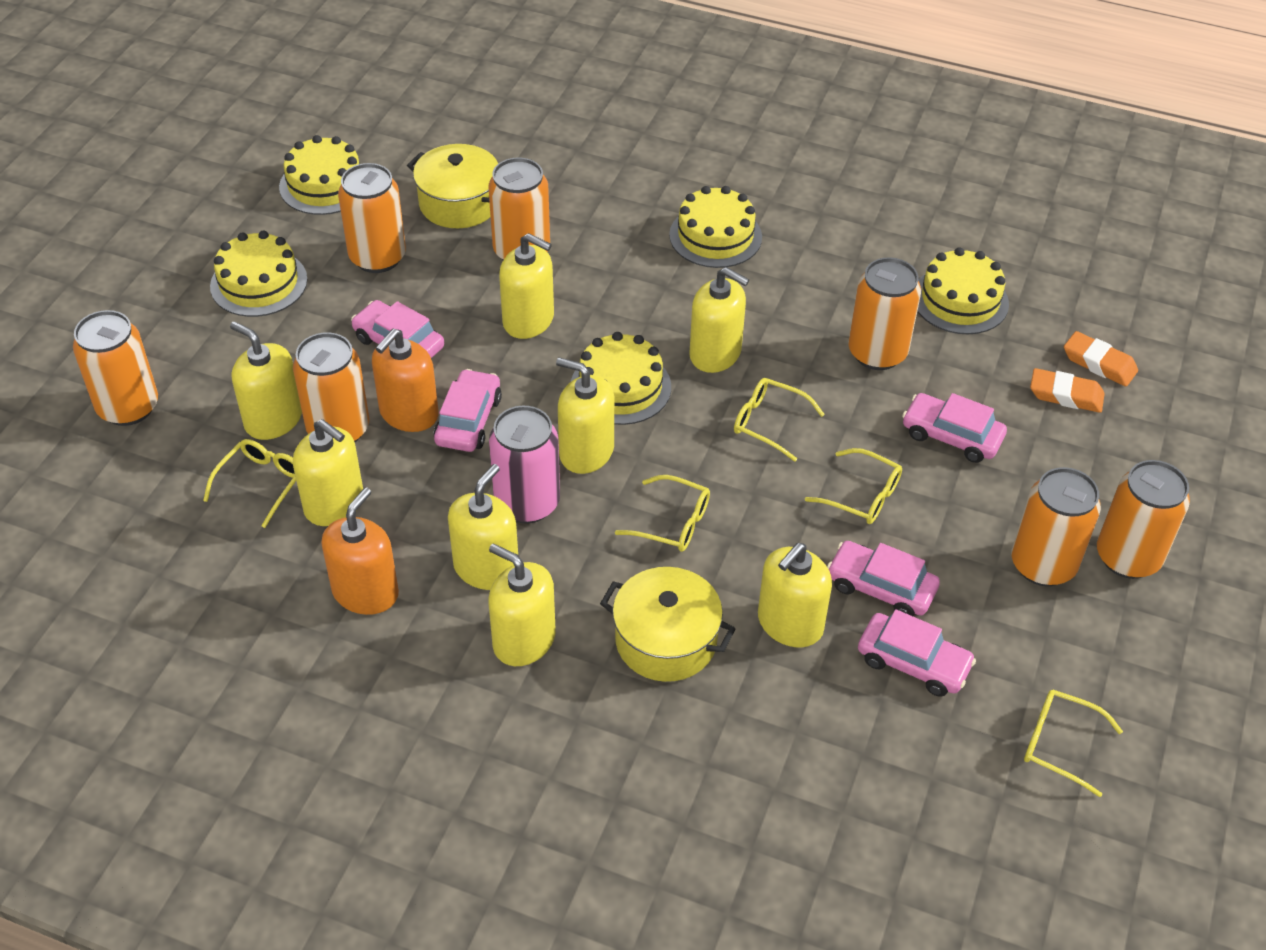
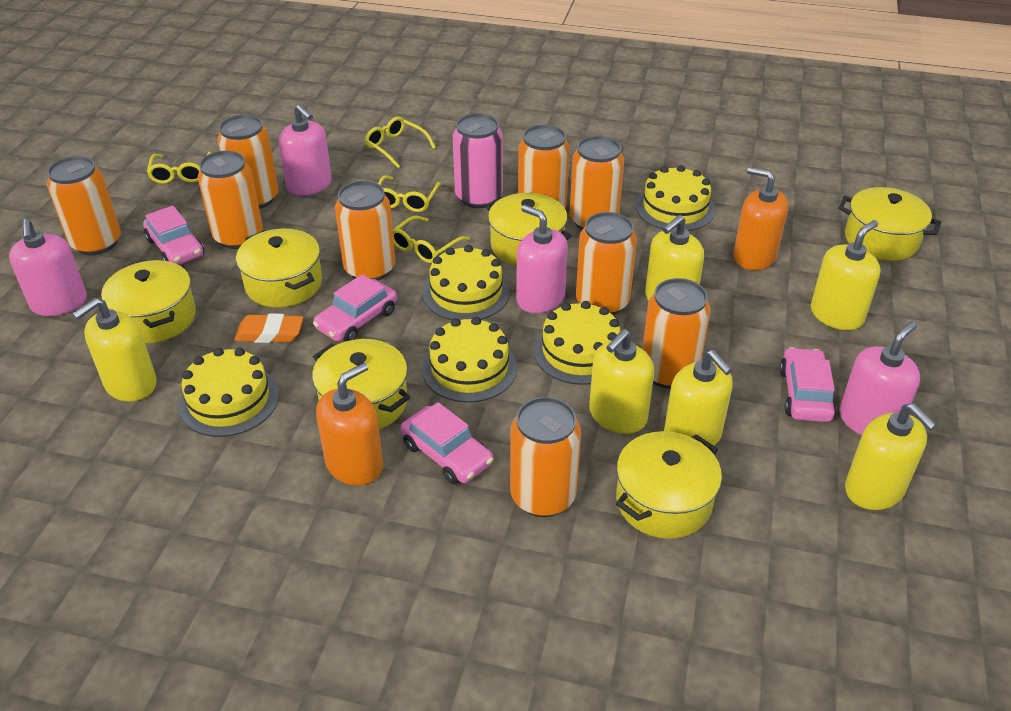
orange can: [73,310,158,426] [293,332,370,442] [338,163,406,273] [488,158,550,260] [848,257,921,370] [1011,467,1101,586] [1097,460,1190,579] = 7 -> [47,156,121,255] [198,150,263,249] [217,115,279,209] [335,181,396,281] [510,397,581,517] [518,124,570,208] [570,136,624,230] [576,212,637,315] [642,278,710,389] = 9
orange eraser: [1030,368,1105,413] [1064,331,1138,386] = 2 -> [234,313,304,343] = 1
pink car: [351,300,444,358] [434,369,502,452] [827,541,940,616] [858,609,976,697] [902,393,1007,463] = 5 -> [143,206,204,265] [313,274,397,342] [400,402,493,484] [779,347,836,422] = 4
pink soap dispenser: none = 0 -> [9,219,87,316] [279,104,332,196] [516,205,568,313] [839,321,920,435] = 4
yellow glasses: [203,439,296,528] [615,475,710,552] [734,378,825,462] [805,448,902,524] [1024,690,1123,797] = 5 -> [147,152,211,184] [365,117,436,168] [378,175,441,212] [393,216,470,263] = 4
yellow pot: [407,144,498,228] [600,567,735,682] = 2 -> [101,260,196,343] [236,229,322,308] [312,339,410,429] [486,193,572,266] [616,431,722,539] [838,187,941,261] = 6
yellow soap dispenser: [230,321,302,440] [293,419,363,526] [448,464,518,590] [489,544,556,666] [499,233,554,339] [556,358,614,474] [689,267,749,373] [758,543,832,647] = 8 -> [72,298,157,401] [589,329,654,434] [645,215,704,301] [664,350,733,446] [811,220,881,330] [845,403,937,510] = 6

